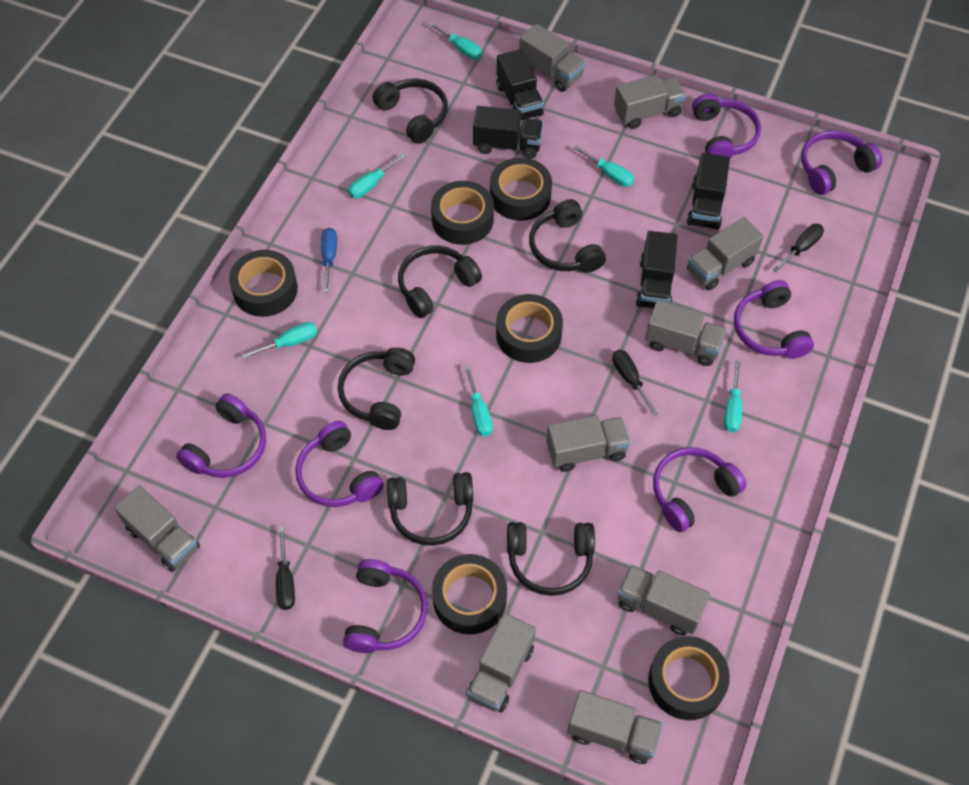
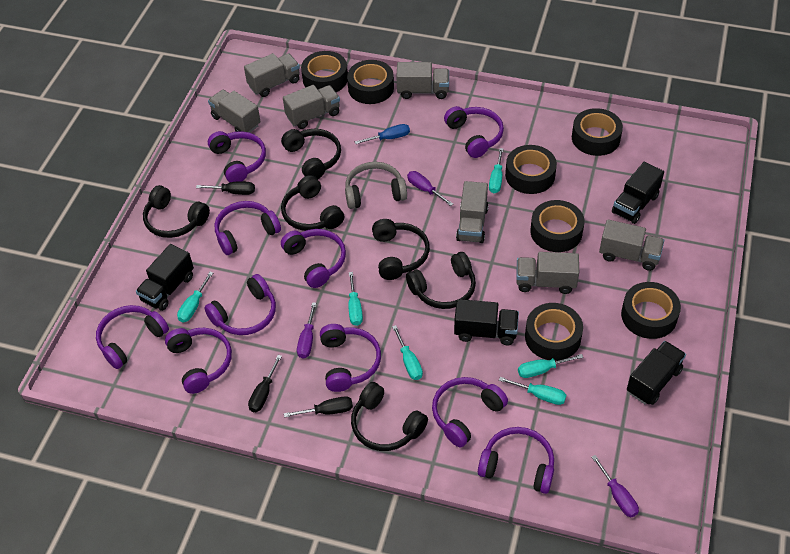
black tape: [229,250,298,317] [431,181,494,245] [432,554,507,635] [490,158,552,221] [496,294,563,363] [648,636,730,720] = 6 -> [301,51,348,92] [347,60,394,104] [505,145,557,194] [525,303,583,361] [530,200,585,252] [572,108,623,156] [621,282,681,339] = 7
grey headphones: none = 0 -> [345,162,407,209] = 1
grey truck: [114,486,200,572] [466,613,536,712] [519,24,586,92] [546,415,631,472] [567,690,663,764] [614,75,686,129] [618,565,711,636] [645,300,727,366] [687,217,764,290] = 9 -> [208,90,261,133] [244,53,300,97] [283,85,340,129] [396,62,449,99] [456,181,489,243] [516,252,579,294] [599,220,664,271] = 7
purple headphones: [176,393,266,478] [295,421,384,507] [343,559,428,653] [653,447,746,532] [692,94,761,158] [734,280,814,359] [801,130,882,195] = 7 -> [96,305,169,369] [165,328,232,394] [204,274,276,335] [208,131,266,182] [215,201,281,255] [281,229,346,288] [320,324,381,392] [432,377,508,447] [444,106,504,158] [478,427,554,494] = 10
purple screwdriver: none = 0 -> [297,302,316,358] [407,171,453,206] [592,455,639,517] = 3

